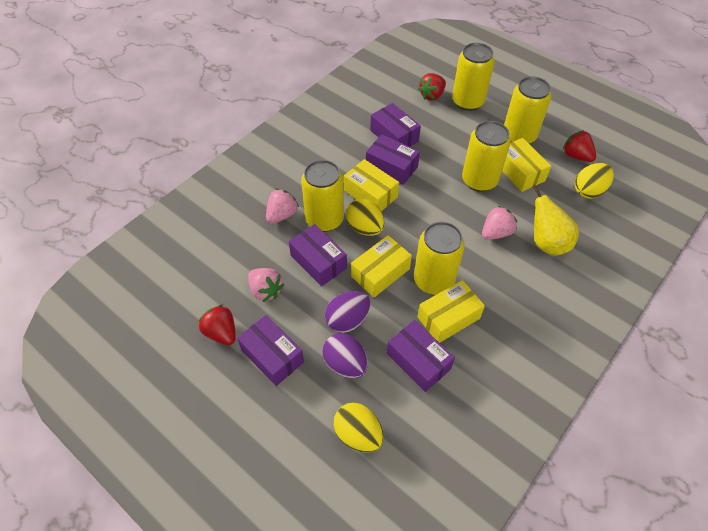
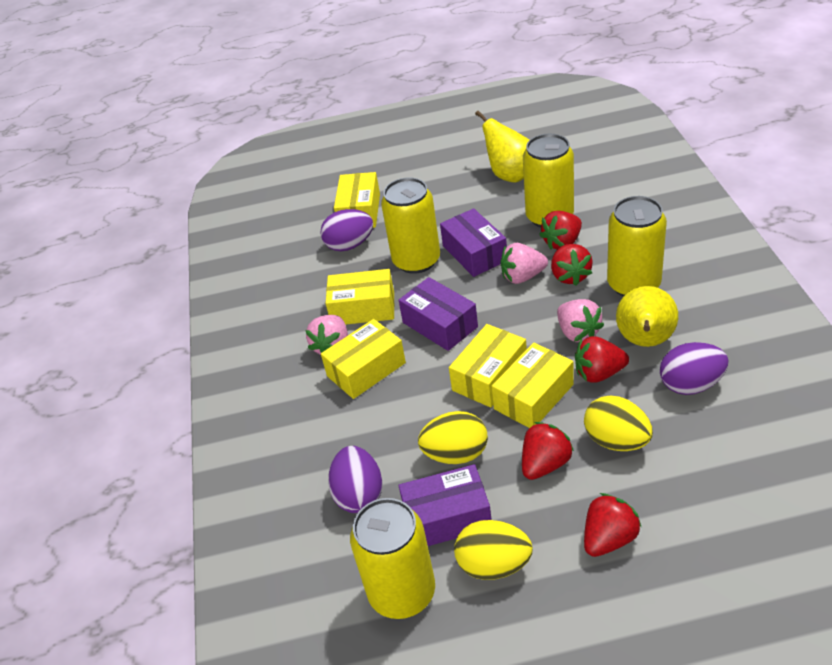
purple box: [237,315,304,386] [289,224,347,286] [366,134,420,185] [370,103,421,147] [387,320,455,392] = 5 -> [399,277,478,351] [399,464,492,546] [440,208,507,277] = 3
purple egg: [322,333,368,378] [325,291,370,333] = 2 -> [320,209,373,251] [328,446,383,513] [660,342,728,395] = 3
red strawberry: [198,305,236,345] [418,73,446,100] [563,130,596,162] = 3 -> [522,422,574,480] [539,211,582,250] [551,244,593,286] [575,336,629,383] [584,493,641,557] = 5
yellow box: [344,159,399,211] [351,235,412,297] [417,280,485,343] [502,138,551,192] = 4 -> [321,319,406,399] [326,269,394,325] [334,172,380,228] [449,324,527,408] [492,342,574,428] = 5
yellow can: [301,160,344,232] [414,222,465,295] [452,43,495,111] [462,121,511,192] [504,76,551,144] = 5 -> [350,498,435,619] [381,177,440,274] [523,134,574,228] [607,196,667,297] = 4
yellow pear: [531,185,579,256] = 1 -> [475,111,529,183] [616,286,678,347] = 2

